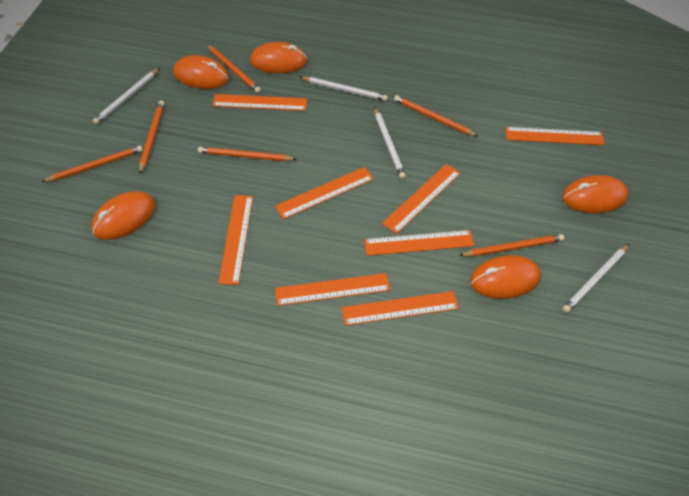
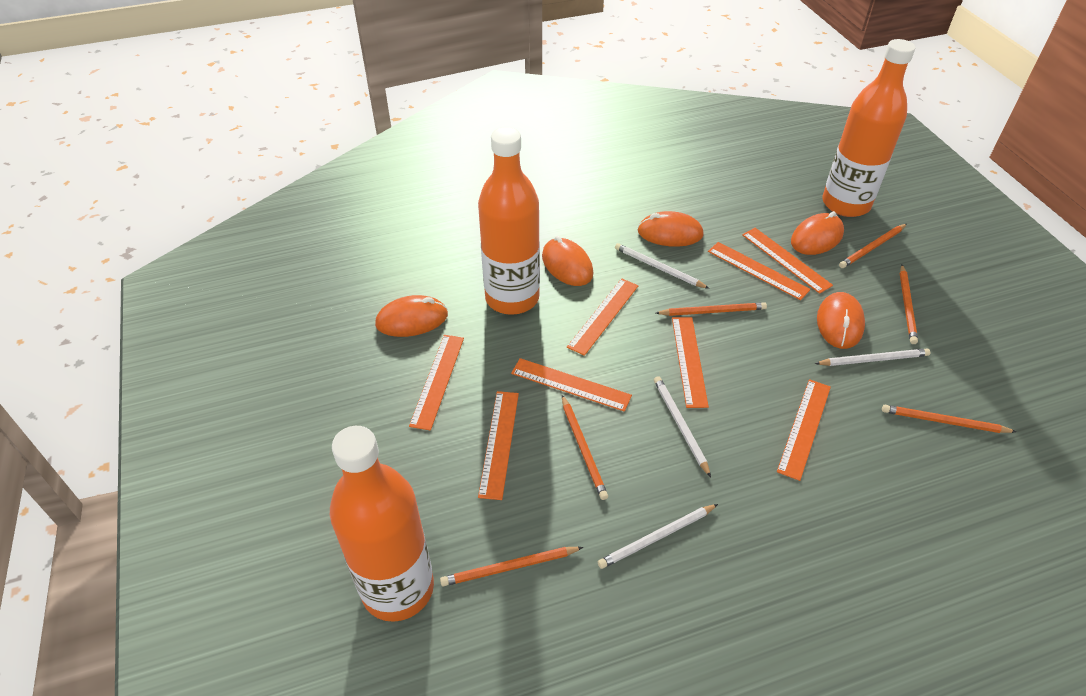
orange bottle: none = 0 -> [330,426,434,622] [478,127,540,315] [822,39,915,217] = 3

